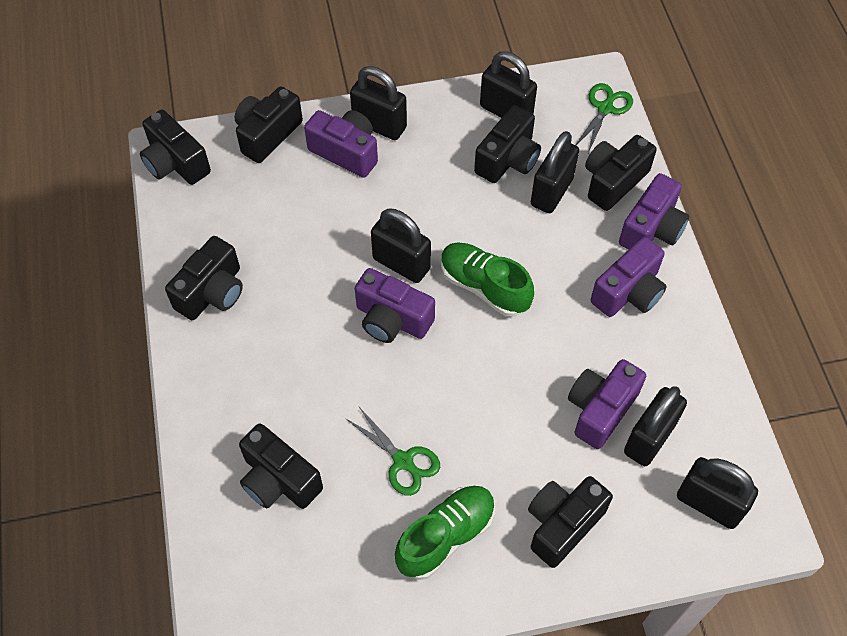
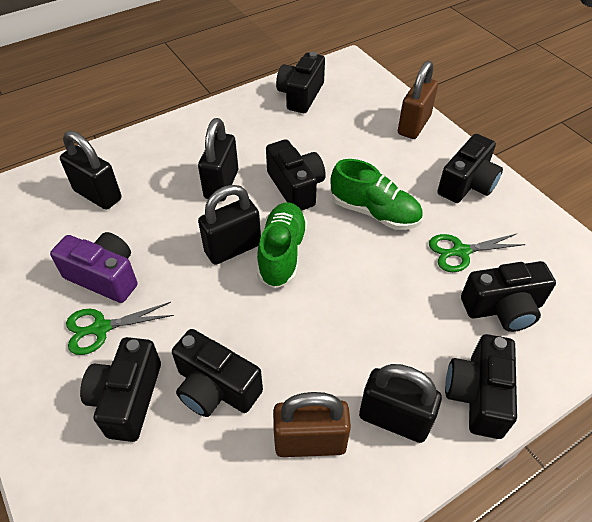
black padlock: [350,66,407,140] [371,208,431,283] [480,51,537,118] [531,131,579,213] [624,386,687,466] [677,457,758,529] = 6 -> [60,131,121,210] [198,118,238,201] [198,185,261,265] [359,364,442,443] = 4
brown padlock: none = 0 -> [273,392,351,457] [398,61,438,139] = 2
purple camera: [304,110,378,178] [355,268,435,343] [568,359,646,449] [591,237,667,317] [619,173,689,250] = 5 -> [50,232,137,303] = 1

